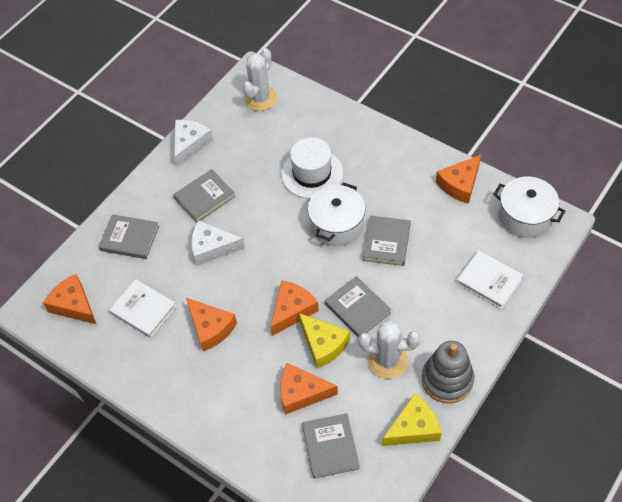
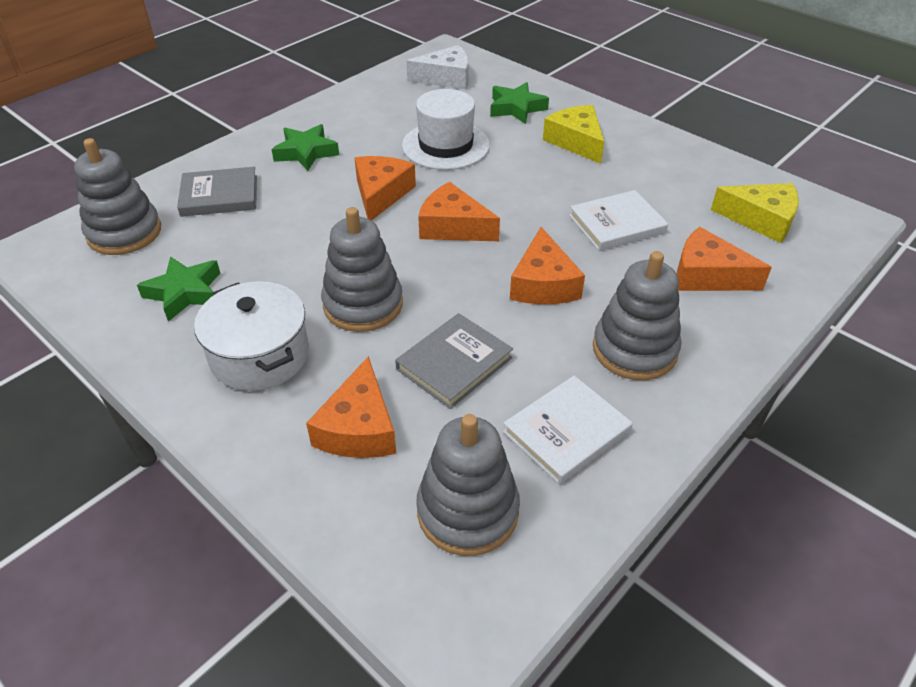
green star: none = 0 -> [137,256,220,322] [271,124,339,171] [490,82,549,124] = 3
grey book: [98,214,159,259] [173,169,236,222] [302,413,360,479] [325,276,391,338] [363,216,411,266] = 5 -> [177,167,257,217] [395,313,513,409] = 2
grey stacking toy: [422,340,474,403] = 1 -> [74,138,161,255] [321,207,403,332] [416,414,520,556] [593,251,681,380] = 4
white cactus: [243,48,277,111] [358,320,420,379] = 2 -> none = 0
white cheese: [174,120,213,167] [191,220,245,266] = 2 -> [406,45,469,90] = 1
white pot: [308,182,366,246] [493,177,565,238] = 2 -> [194,281,309,391] = 1

